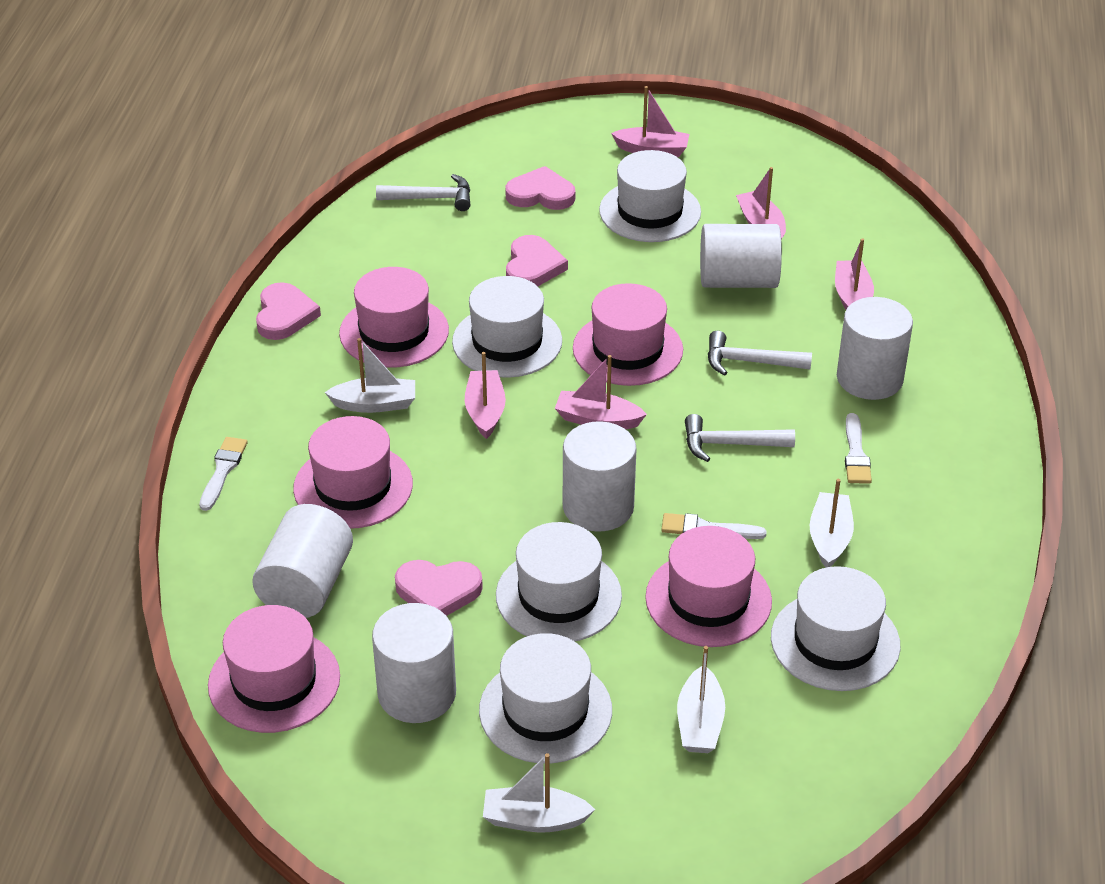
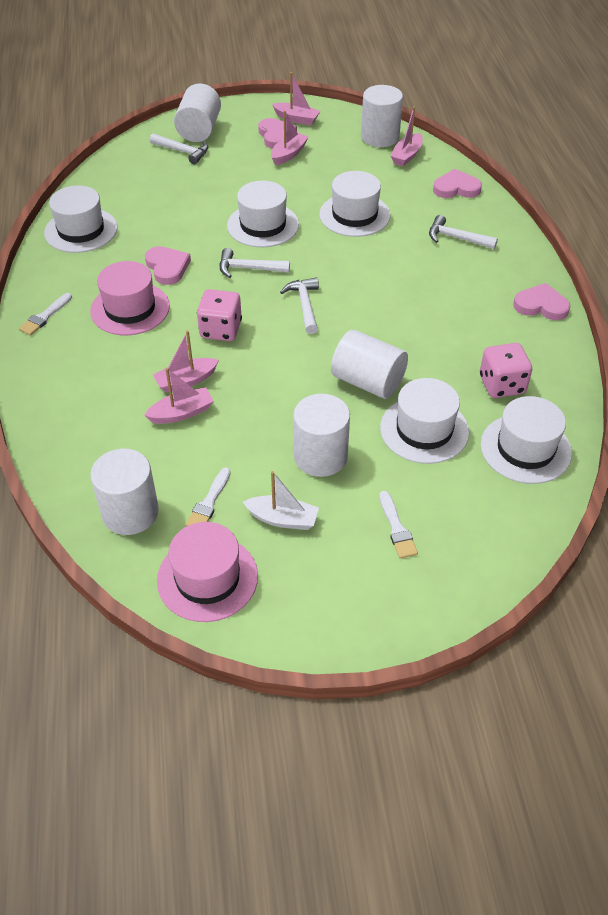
pink dice: none = 0 -> [197,289,242,341] [480,343,532,398] = 2
pink hat: [208,605,340,733] [293,416,413,529] [339,267,449,368] [573,283,683,386] [645,526,772,647] = 5 -> [90,261,170,335] [157,522,258,622] = 2
white boat: [325,338,415,413] [483,753,595,832] [677,646,725,753] [810,479,854,568] = 4 -> [243,471,319,530] = 1
white hammer: [376,174,470,211] [685,414,795,462] [708,331,812,375] = 3 -> [150,133,208,164] [220,248,290,278] [280,277,319,334] [429,215,498,249] = 4

